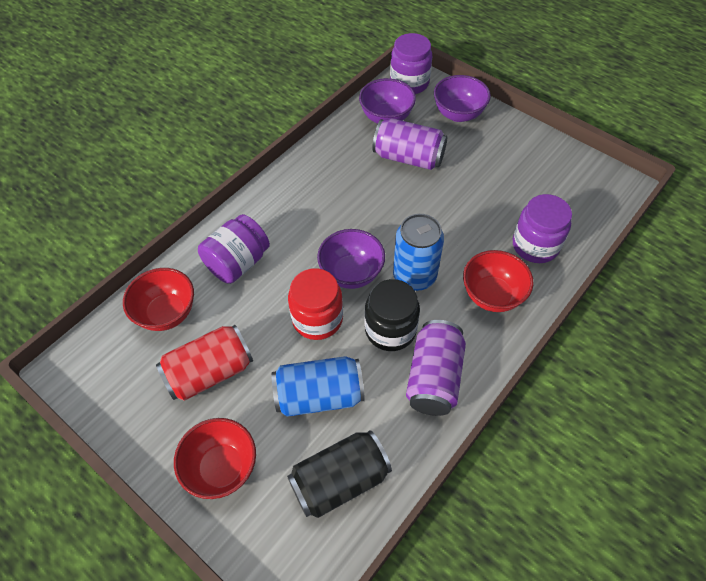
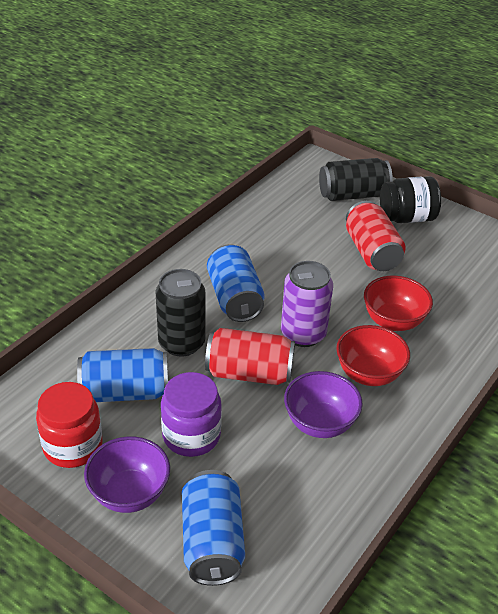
black can: [287,430,392,518] = 1 -> [156,269,206,357] [319,158,393,201] = 2
blue can: [272,356,365,417] [393,214,444,291] = 2 -> [77,348,168,402] [182,470,245,586] [207,244,265,322] = 3
purple bowl: [317,229,385,289] [359,78,416,124] [434,75,491,122] = 3 -> [84,436,170,513] [284,371,363,438] = 2
purple can: [372,118,447,170] [406,320,466,416] = 2 -> [281,261,333,347] = 1
purple jar: [198,214,270,284] [390,33,432,94] [513,194,572,263] = 3 -> [161,372,222,457] = 1
red bowl: [123,268,194,331] [174,418,256,499] [463,250,534,312] = 3 -> [336,325,410,386] [364,276,433,331] = 2
red can: [156,325,253,401] = 1 -> [205,328,295,385] [346,201,406,271] = 2

